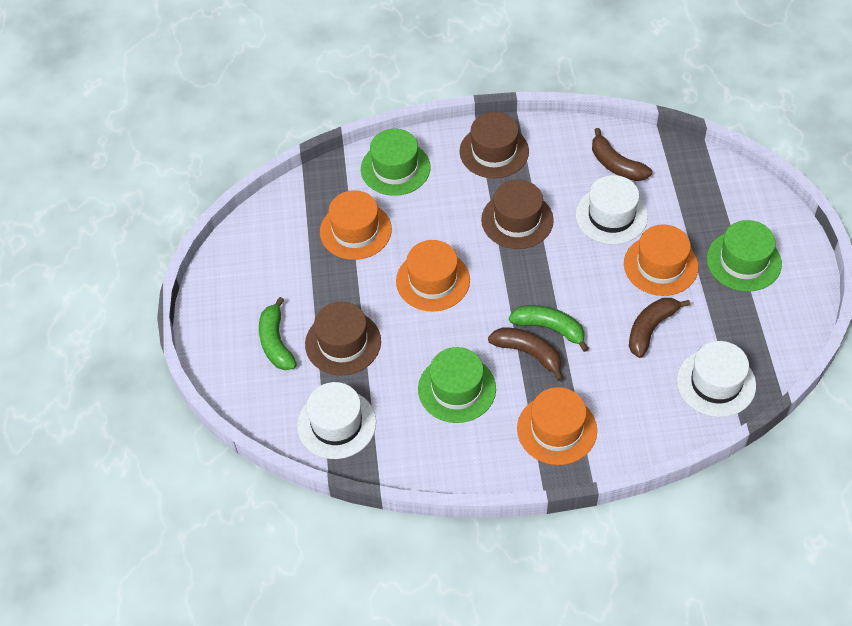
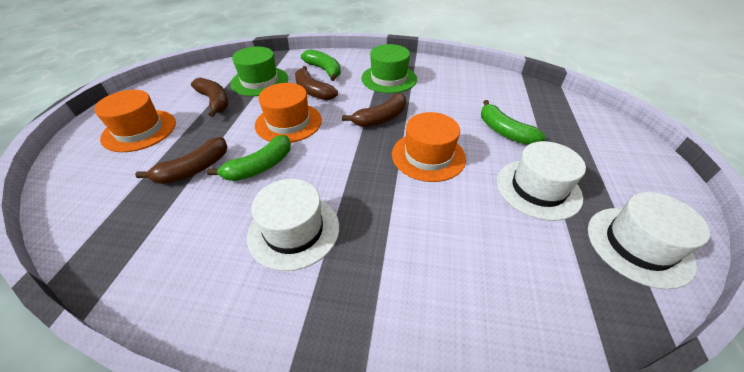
brown banana: [488,327,563,381] [592,128,652,181] [629,298,690,358] = 3 -> [135,137,227,184] [191,77,228,117] [295,66,338,100] [342,93,406,127] = 4
brown hat: [305,302,381,375] [459,112,529,179] [481,180,554,249] = 3 -> none = 0
green banana: [259,297,297,370] [509,305,589,352] = 2 -> [207,135,291,181] [301,49,341,81] [481,100,546,145] = 3
green hat: [361,129,430,196] [418,347,496,423] [707,220,782,292] = 3 -> [230,47,288,96] [361,44,417,93] = 2
orange hat: [320,190,392,260] [396,240,470,311] [517,387,597,465] [624,224,698,296] = 4 -> [94,90,176,152] [255,83,322,143] [392,112,466,182] = 3

